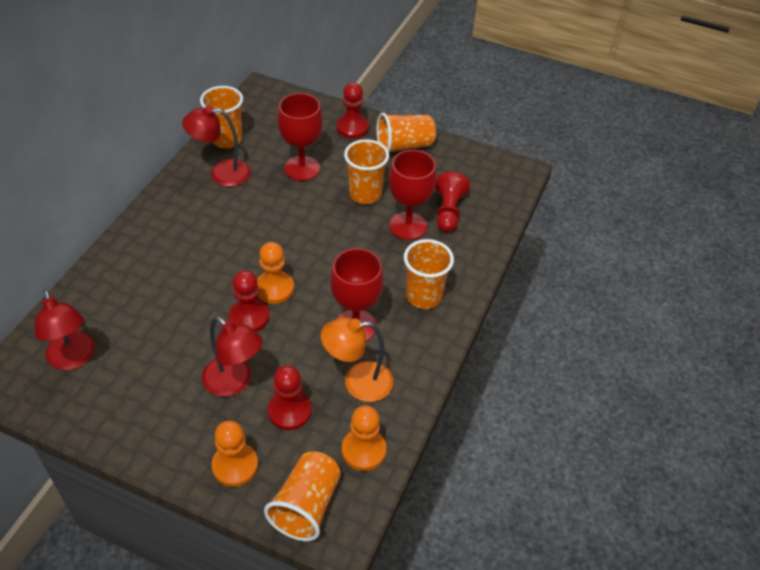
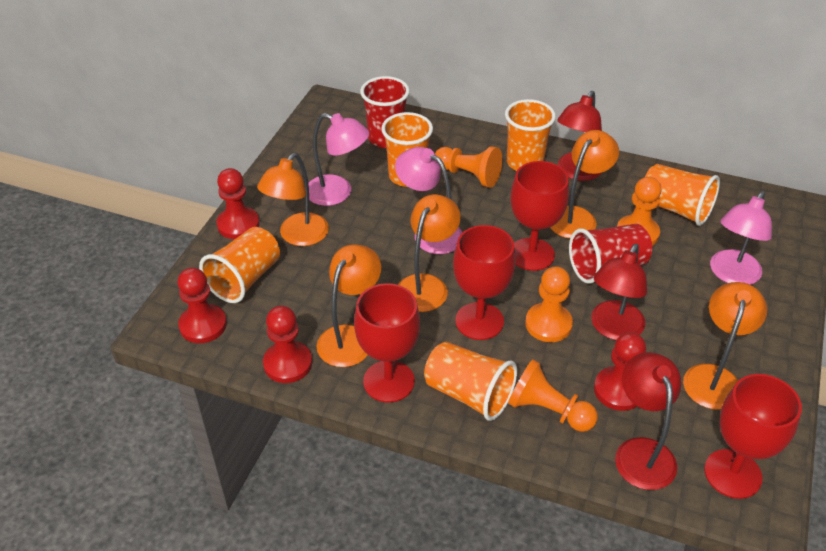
orange lamp: [321,317,393,402] = 1 -> [257,153,329,246] [316,244,381,367] [398,194,461,312] [550,130,619,239] [683,282,767,410] = 5
orange pawn: [211,421,258,487] [257,242,294,304] [342,405,386,471] = 3 -> [435,146,502,188] [508,359,598,432] [525,266,573,342] [617,177,662,246] = 4
pink lamp: none = 0 -> [308,113,369,206] [395,147,462,254] [710,191,772,285] = 3
red cup: none = 0 -> [360,76,410,148] [569,224,652,284] = 2
red goblet: [277,93,323,181] [330,248,384,341] [389,150,437,240] = 3 -> [354,283,420,403] [453,225,516,340] [511,161,569,271] [704,374,802,499] = 4

